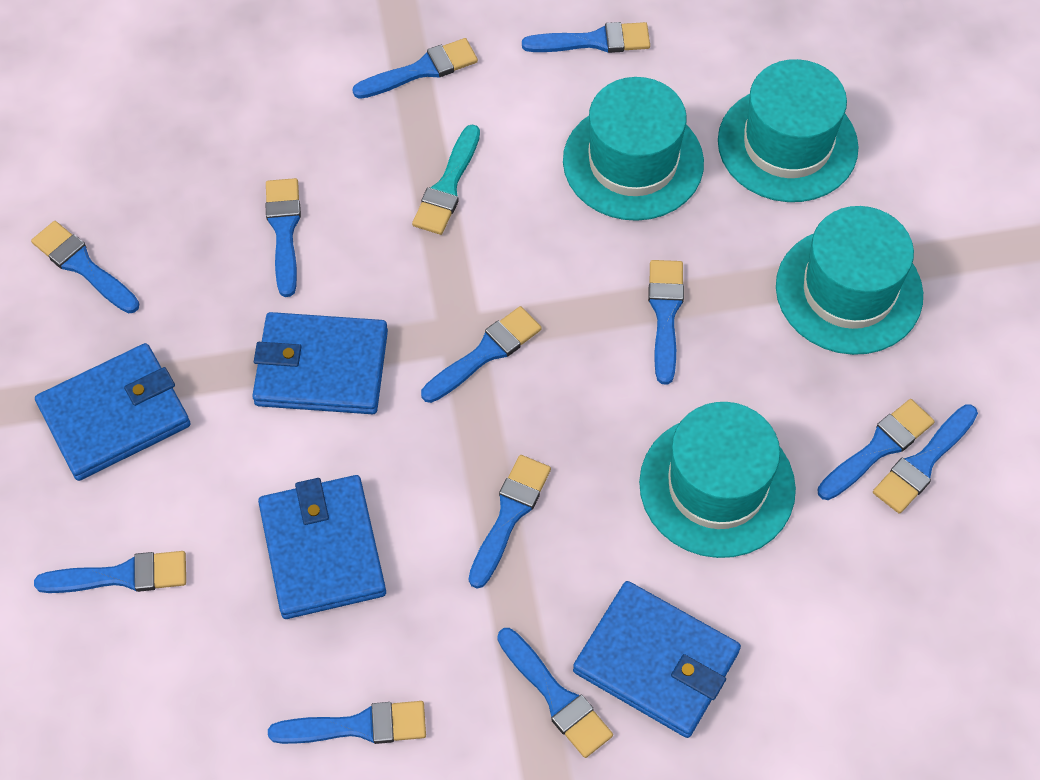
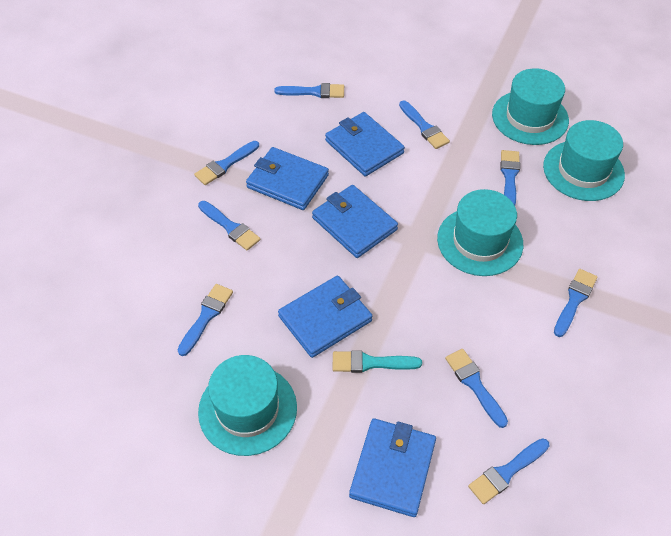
blue brush: [31,221,139,313] [34,551,186,593] [265,178,301,297] [268,701,426,744] [352,38,478,99] [421,306,542,403] [469,455,551,588] [497,628,613,758] [522,22,650,53] [648,260,684,385] [817,399,935,500] [873,404,978,514] = 12 -> [178,284,233,356] [194,141,259,185] [198,201,260,251] [274,83,344,98] [399,101,450,149] [445,349,508,428] [468,438,549,504] [500,150,520,206] [554,269,598,337] = 9
blue wallet: [35,343,190,481] [252,312,388,414] [258,475,386,619] [573,581,741,738] = 4 -> [246,147,329,210] [278,276,373,358] [312,185,398,258] [325,112,405,176] [349,418,436,517] = 5

